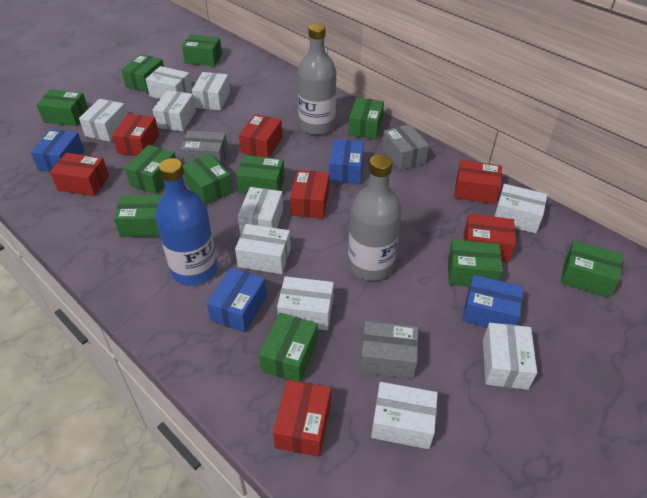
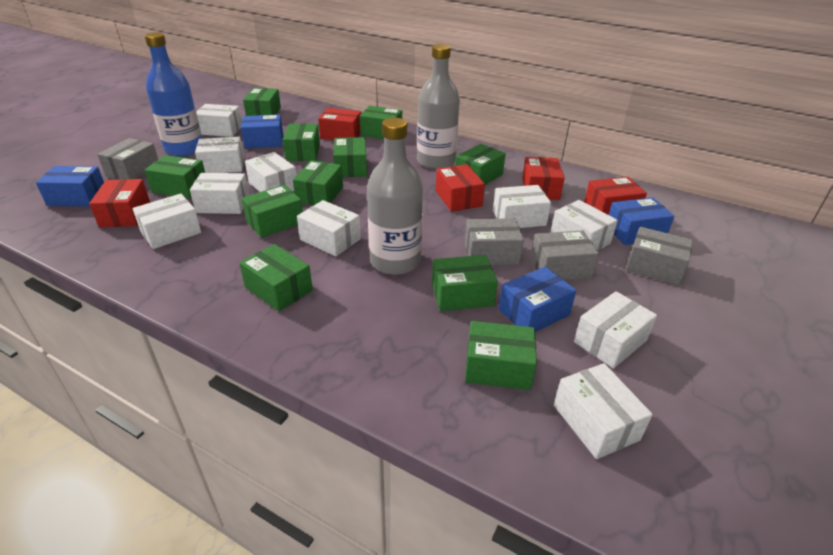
grey box: [180,130,228,166] [360,321,418,379] [382,124,429,170] = 3 -> [97,138,158,180] [465,218,524,265] [530,230,599,280] [626,227,693,285] = 4
red box: [50,153,109,196] [112,114,159,156] [239,114,282,158] [273,380,331,457] [290,170,329,219] [454,160,502,204] [464,214,516,262] = 7 -> [89,179,150,227] [318,108,361,140] [436,164,485,212] [522,157,565,200] [584,177,647,215] = 5

